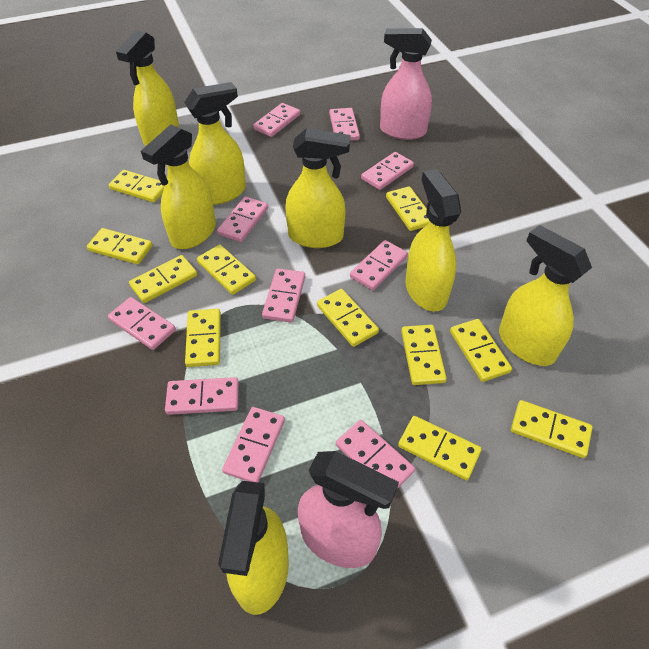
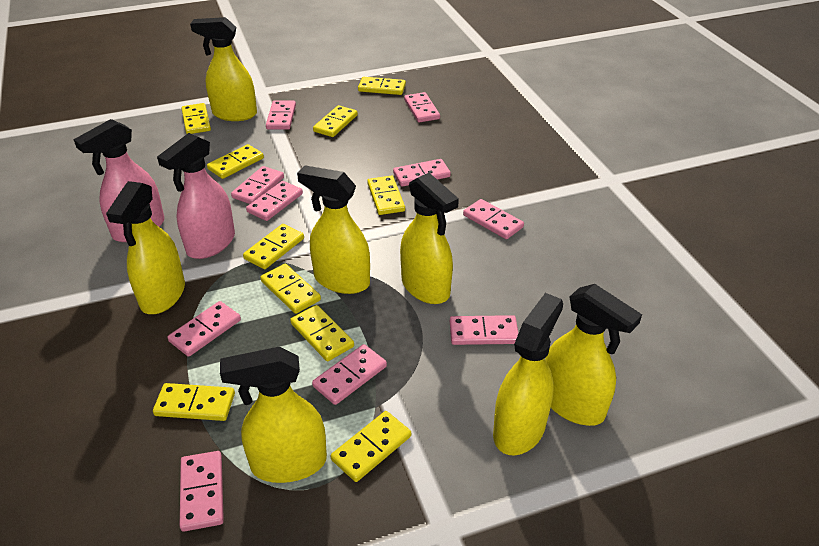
yellow domino: [87,228,153,265] [109,170,165,203] [129,255,197,303] [185,309,221,367] [197,244,256,295] [317,289,379,347] [386,186,430,231] [398,416,482,480] [401,325,447,385] [450,319,512,382] [511,400,593,458] = 11 -> [153,383,235,421] [182,103,211,134] [207,144,264,179] [243,224,304,269] [260,264,321,314] [290,305,354,361] [313,105,358,137] [331,411,411,482] [358,77,406,95] [367,176,405,215] = 10

